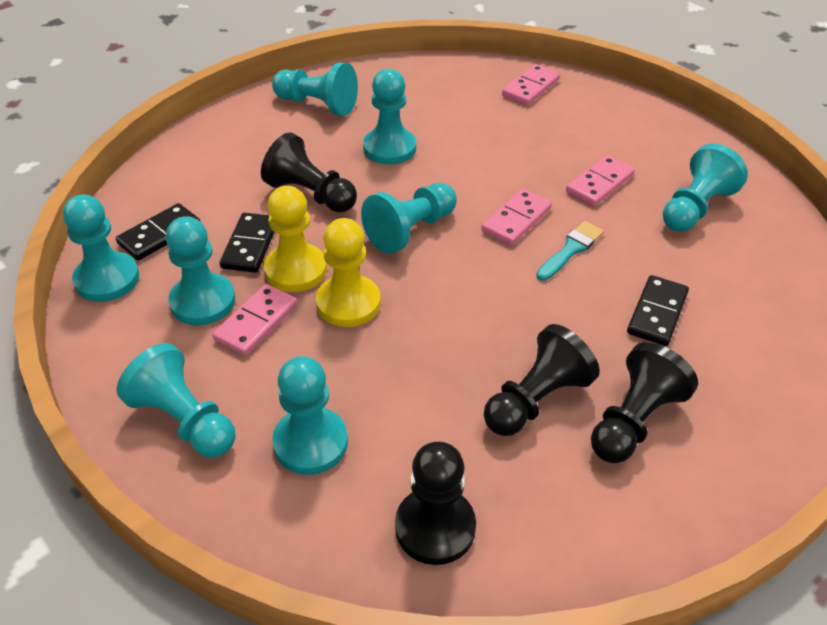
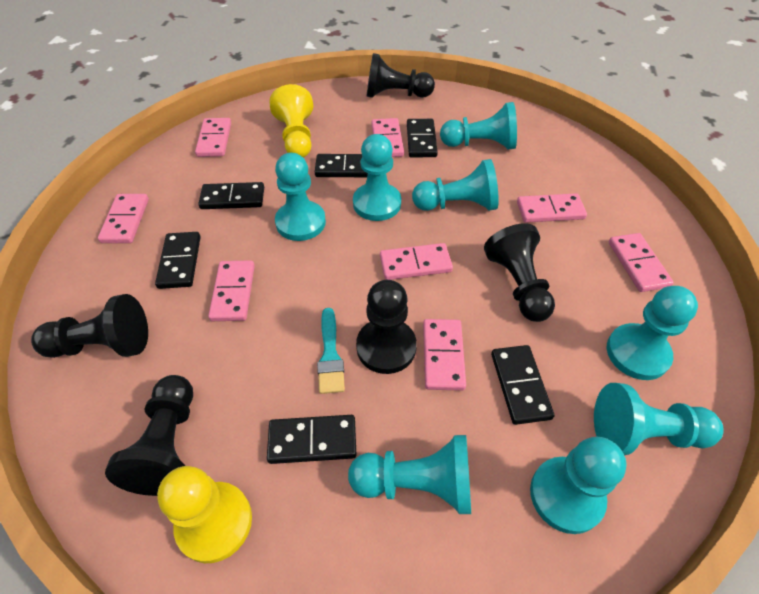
black domino: [116,203,201,261] [220,213,274,273] [627,275,689,346] = 3 -> [155,232,200,289] [198,182,264,209] [267,415,357,464] [315,154,368,177] [407,119,438,157] [491,345,554,425] = 6
black pawn: [261,133,357,213] [395,442,476,565] [484,324,600,436] [591,342,698,463] = 4 -> [31,294,148,358] [105,375,193,496] [356,280,417,374] [366,53,435,98] [484,223,555,322] = 5
pink domino: [212,284,298,356] [481,189,552,245] [502,64,560,105] [566,155,635,206] = 4 -> [98,194,149,243] [195,118,231,157] [208,260,255,321] [372,118,404,157] [380,243,453,280] [423,319,466,391] [517,193,587,222] [609,233,674,292] = 8

